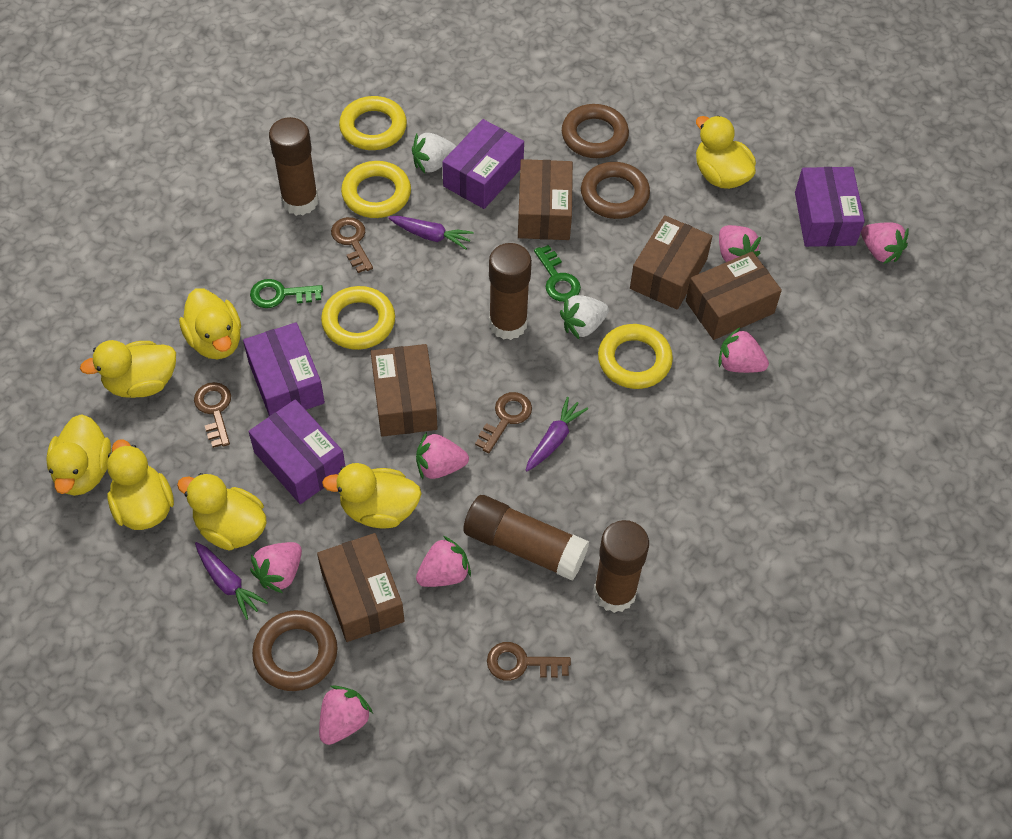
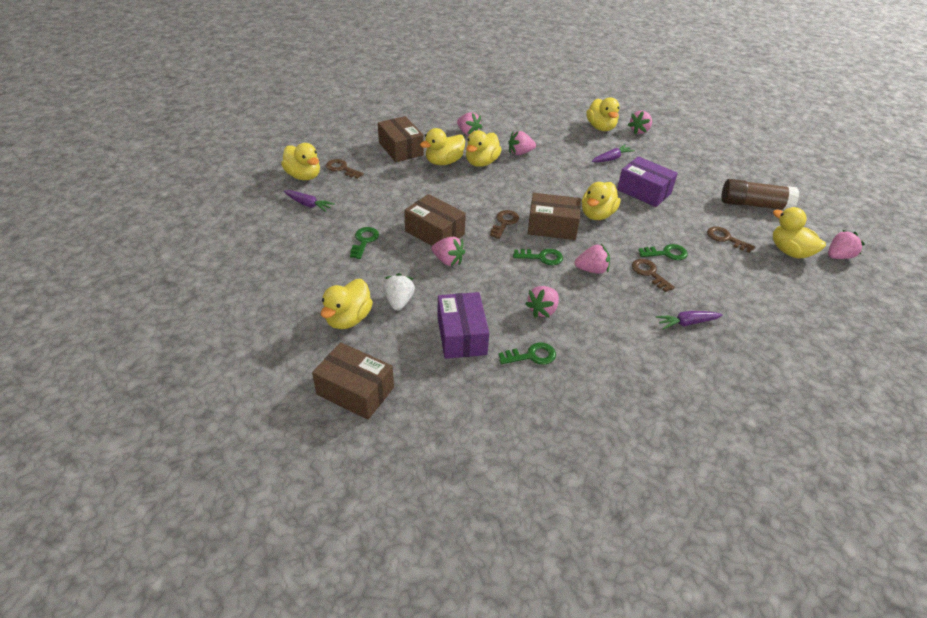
brown box: [317,533,404,642] [371,344,437,437] [518,159,573,240] [630,215,712,310] [686,252,782,340] = 5 -> [312,342,394,420] [378,116,424,162] [404,194,466,246] [527,193,581,240] = 4
brown glue stick: [269,117,318,216] [463,495,589,580] [489,243,532,340] [593,520,649,613] = 4 -> [721,179,799,211] = 1
brown ring: [252,610,338,691] [562,104,629,158] [581,162,650,219] = 3 -> none = 0
green key: [250,279,323,308] [534,245,581,302] = 2 -> [350,227,379,259] [498,342,556,365] [513,249,563,265] [639,244,688,260] = 4
purple box: [243,322,325,416] [248,399,345,504] [442,119,524,209] [795,167,865,247] = 4 -> [438,292,489,359] [617,156,678,207] = 2
white strawberry: [412,133,456,173] [560,295,609,340] = 2 -> [383,273,415,311] = 1
yellow ring: [321,286,395,350] [339,96,407,150] [341,161,411,218] [598,324,673,389] = 4 -> none = 0

